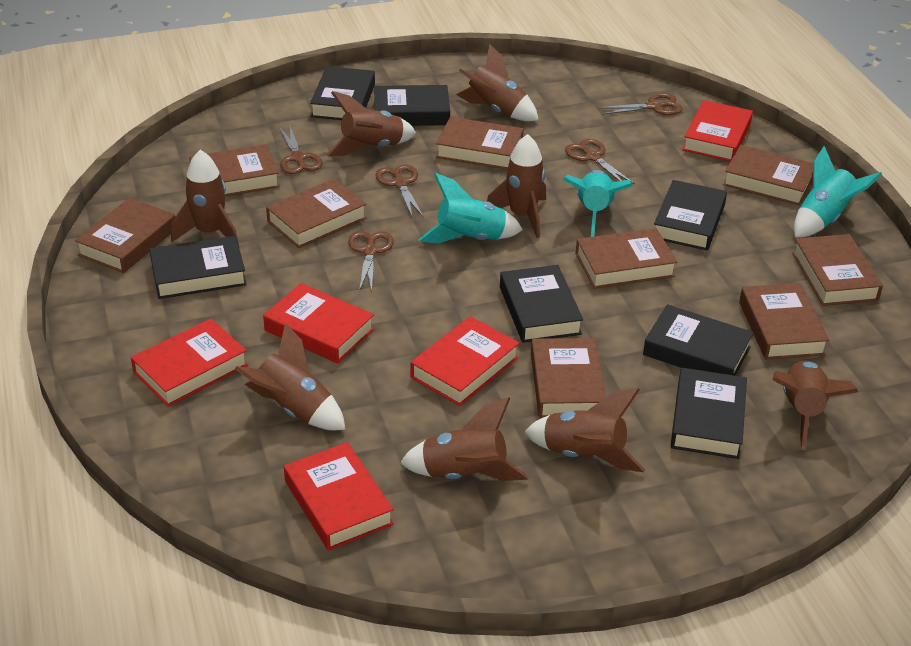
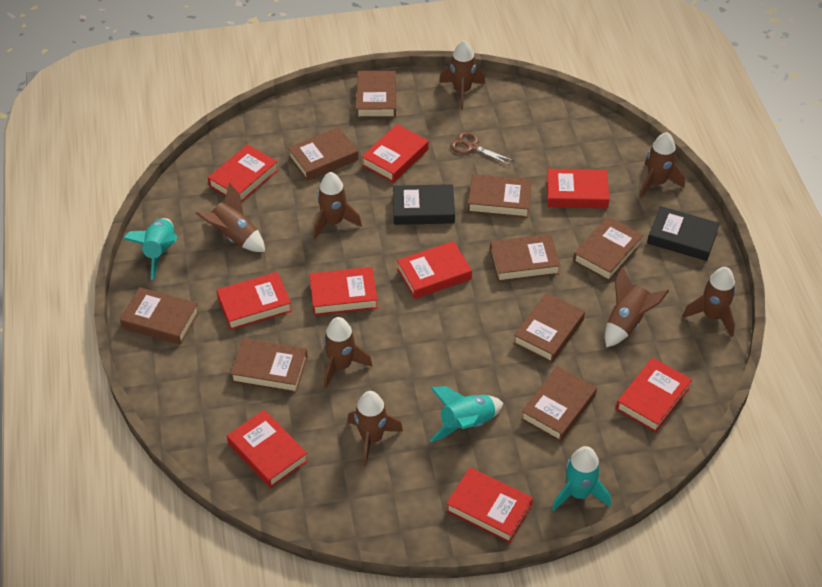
black book: [149,236,247,299] [310,66,375,120] [374,85,450,126] [500,265,583,343] [643,304,754,376] [654,180,727,251] [671,368,747,459] = 7 -> [393,184,455,225] [647,206,720,261] = 2
brown scissors: [279,124,323,174] [348,231,394,292] [376,165,423,217] [565,139,635,184] [598,93,683,115] = 5 -> [450,131,514,166] = 1
red book: [131,319,248,407] [263,283,374,364] [284,442,394,551] [410,316,519,406] [682,100,753,162] = 5 -> [208,144,278,202] [217,272,292,330] [227,410,308,488] [309,267,378,316] [361,124,429,183] [397,241,472,299] [446,467,533,543] [546,169,610,208] [616,357,692,433] = 9

